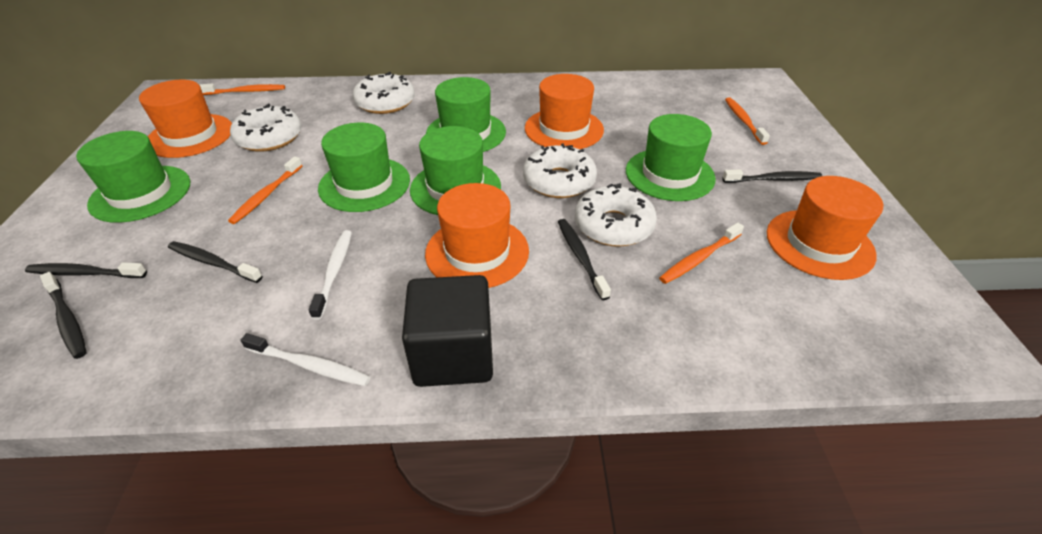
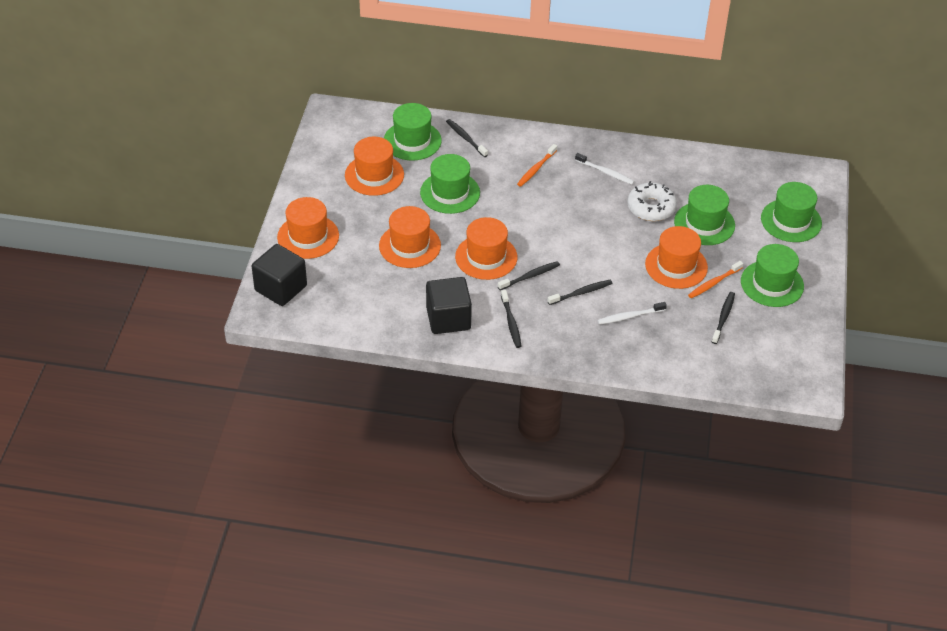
black cube: [402,275,493,387] = 1 -> [252,244,307,306] [426,277,472,334] = 2
orange hat: [139,80,232,158] [425,183,529,288] [525,74,604,149] [767,176,883,280] = 4 -> [277,197,339,259] [345,137,404,196] [379,206,441,268] [455,217,517,280] [645,226,708,289] = 5
orange toothbrush: [200,84,285,95] [228,157,302,224] [659,223,744,284] [725,97,770,145] = 4 -> [517,144,557,187] [688,261,743,298] = 2
white donut: [230,104,302,152] [353,72,415,114] [523,143,597,198] [575,183,657,247] = 4 -> [627,181,677,221] = 1

